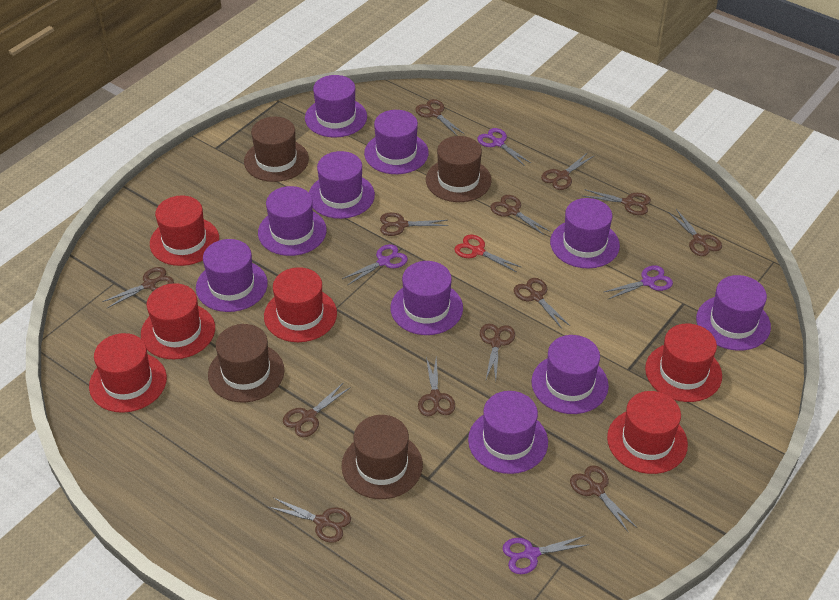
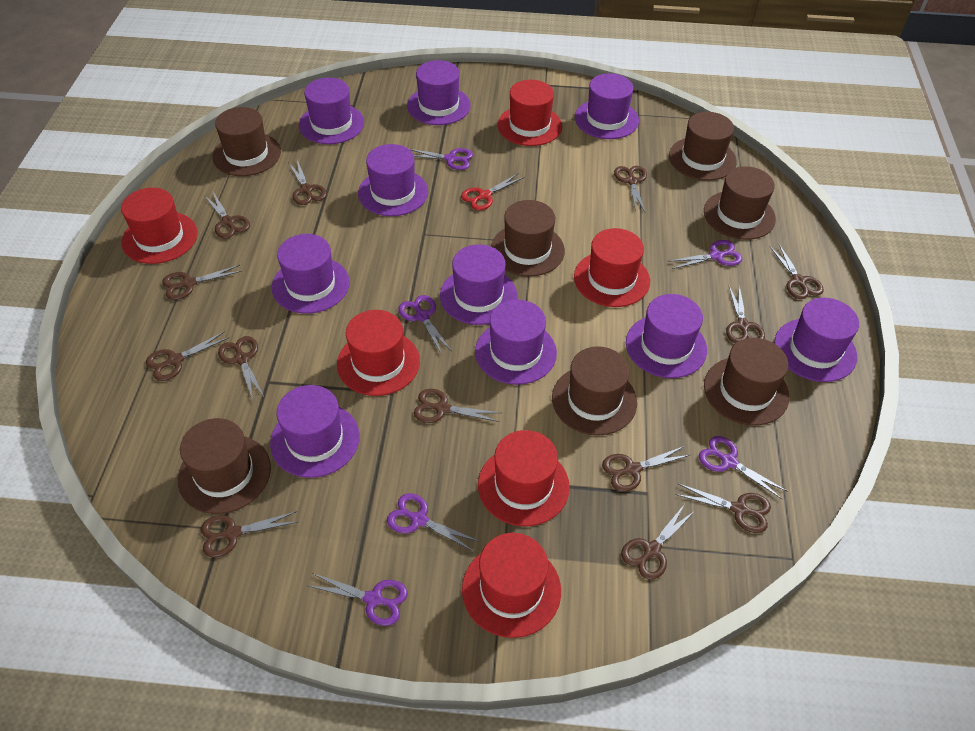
brown hat: [208,324,285,403] [244,117,309,182] [342,415,423,499] [426,136,492,202] = 4 -> [178,418,271,514] [212,107,281,176] [491,200,565,277] [552,346,637,436] [669,112,737,181] [704,166,776,240] [704,338,789,426] = 7
purple scissors: [342,244,408,285] [477,128,531,166] [503,536,590,574] [604,266,673,299] = 4 -> [309,573,408,626] [387,493,480,551] [398,295,451,354] [409,148,473,170] [668,240,742,269] [699,436,788,499] = 6

